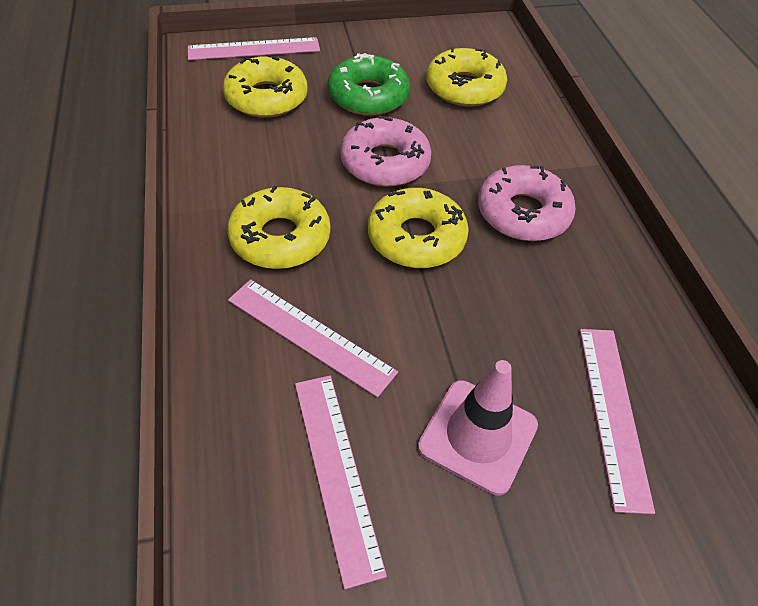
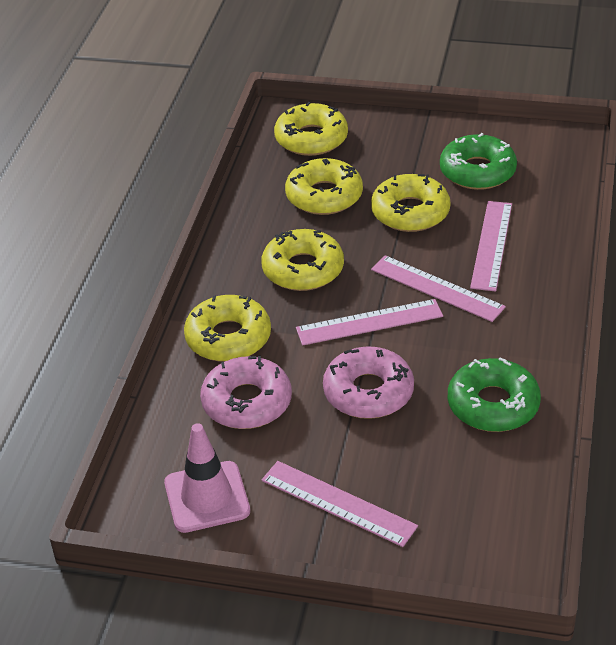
green donut: [328,53,410,116] = 1 -> [440,133,517,190] [448,358,541,432] = 2
yellow donut: [223,55,308,118] [227,186,330,269] [368,188,469,268] [426,47,507,107] = 4 -> [184,295,271,362] [261,229,344,291] [274,102,348,156] [285,158,363,215] [371,174,450,232] = 5

